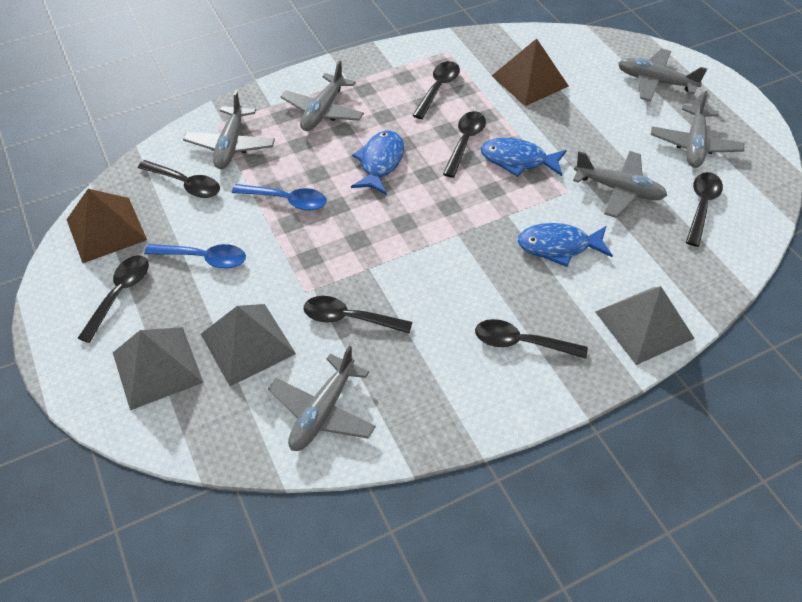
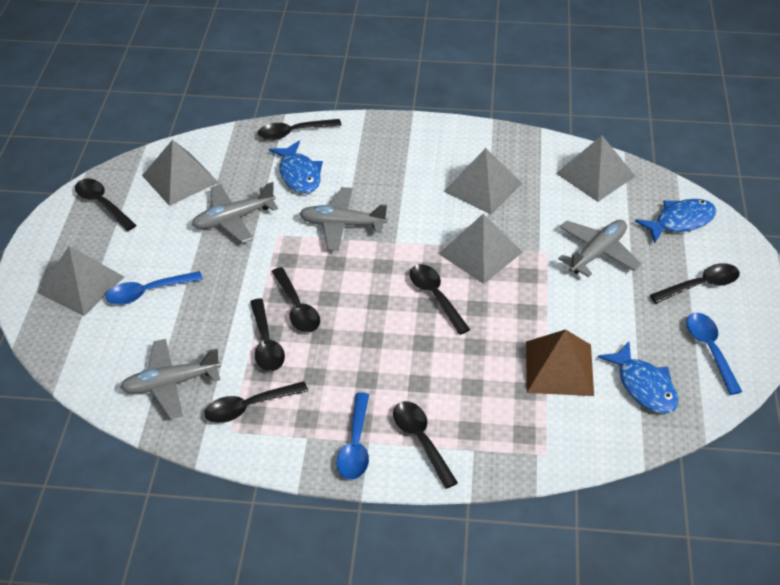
black spoon: [78,255,149,343] [138,160,220,198] [304,296,412,334] [412,61,460,119] [443,111,486,178] [475,319,588,359] [686,172,723,247] = 7 -> [75,178,136,231] [204,381,308,423] [250,299,285,371] [258,119,342,140] [271,267,320,333] [393,401,458,489] [410,264,470,335] [650,263,740,304] = 8
blue spoon: [144,244,246,269] [232,184,327,211] = 2 -> [106,271,203,305] [337,392,369,480] [686,313,742,395] = 3
brown pyramid: [66,189,147,263] [492,39,569,106] = 2 -> [526,329,594,396] = 1
grey plane: [183,91,275,169] [268,346,376,451] [281,61,364,131] [573,151,667,218] [618,49,707,102] [651,91,744,168] = 6 -> [120,339,221,419] [192,182,278,243] [299,187,388,251] [558,220,642,277] = 4
grey pyramid: [113,327,203,410] [201,304,296,386] [595,286,695,365] = 3 -> [37,246,124,316] [142,140,219,206] [439,214,523,284] [444,148,522,214] [556,136,635,202] = 5

